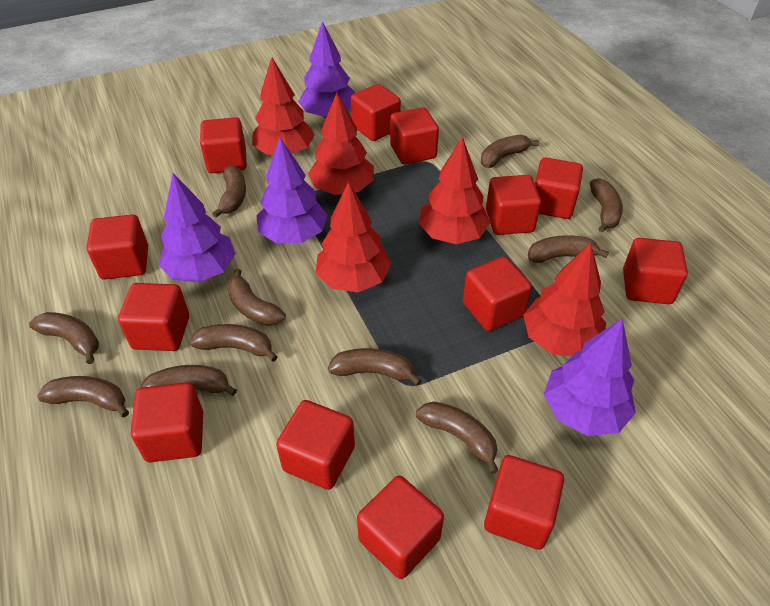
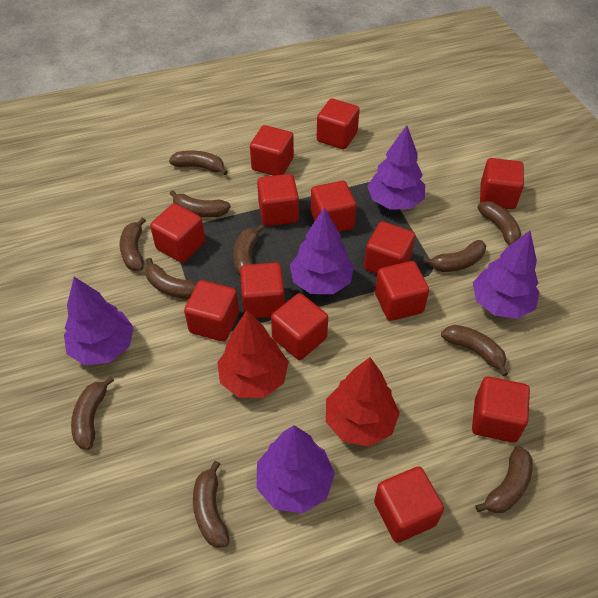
purple tree: [159,173,236,283] [257,137,328,243] [298,21,355,118] [544,319,636,436] = 4 -> [64,277,134,365] [256,425,335,514] [290,207,354,294] [367,125,425,210] [473,231,539,319] = 5
red tree: [252,57,315,155] [308,93,374,195] [316,182,391,292] [419,137,490,244] [523,243,606,356] = 5 -> [217,310,289,398] [326,357,400,446] = 2

